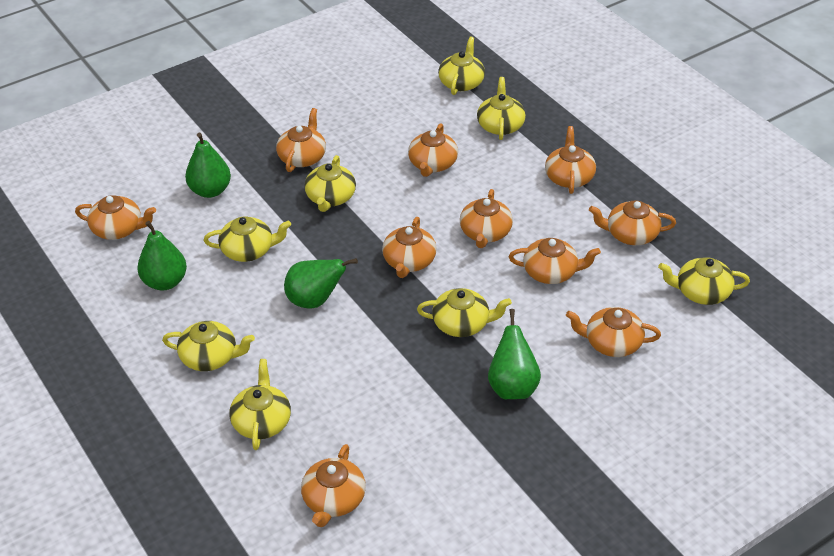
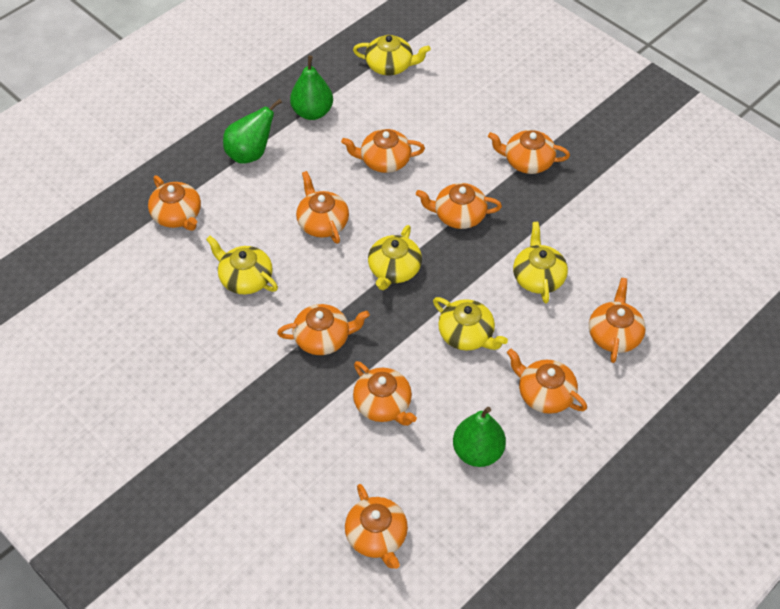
green pear: [137,221,187,291] [185,132,231,198] [284,258,358,309] [488,309,541,399] = 4 -> [223,99,282,164] [290,56,333,120] [453,407,506,467] = 3
yellow teapot: [162,321,255,371] [204,216,291,262] [229,359,291,450] [304,155,356,212] [417,288,512,337] [438,37,485,95] [477,77,526,140] [658,257,750,305] = 8 -> [206,236,278,294] [353,35,431,75] [368,225,422,290] [433,297,508,350] [513,222,568,303] = 5

